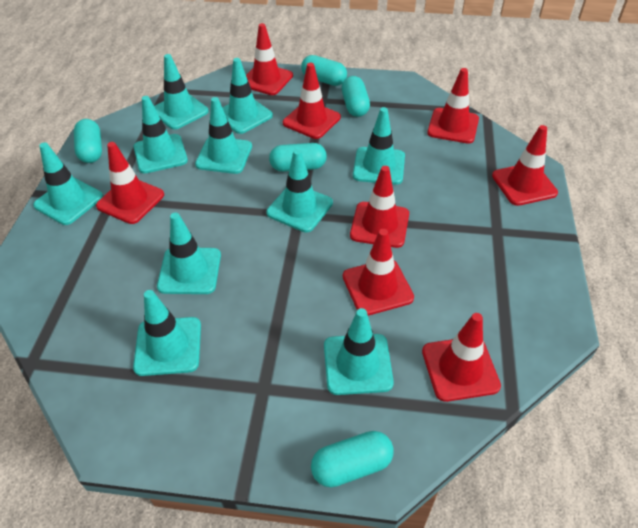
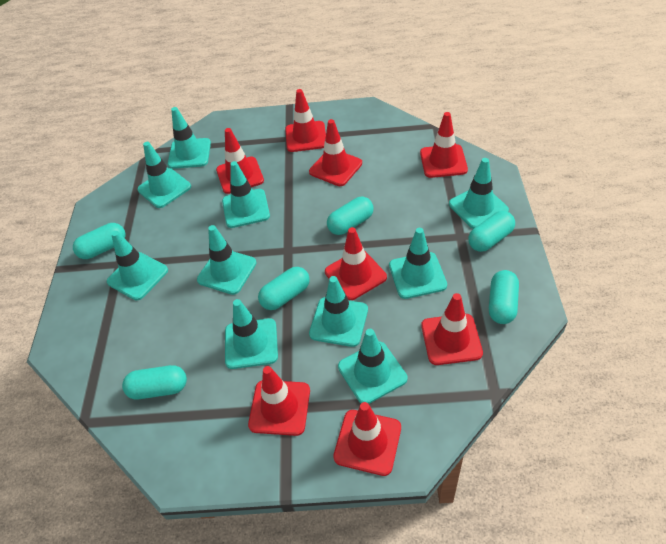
turquoise capsule: [74,119,102,163] [269,143,327,172] [301,55,347,86] [311,431,394,487] [342,76,370,117] = 5 -> [73,223,125,259] [122,365,187,399] [258,267,310,310] [327,197,374,235] [468,211,515,252] [489,270,519,324] = 6

